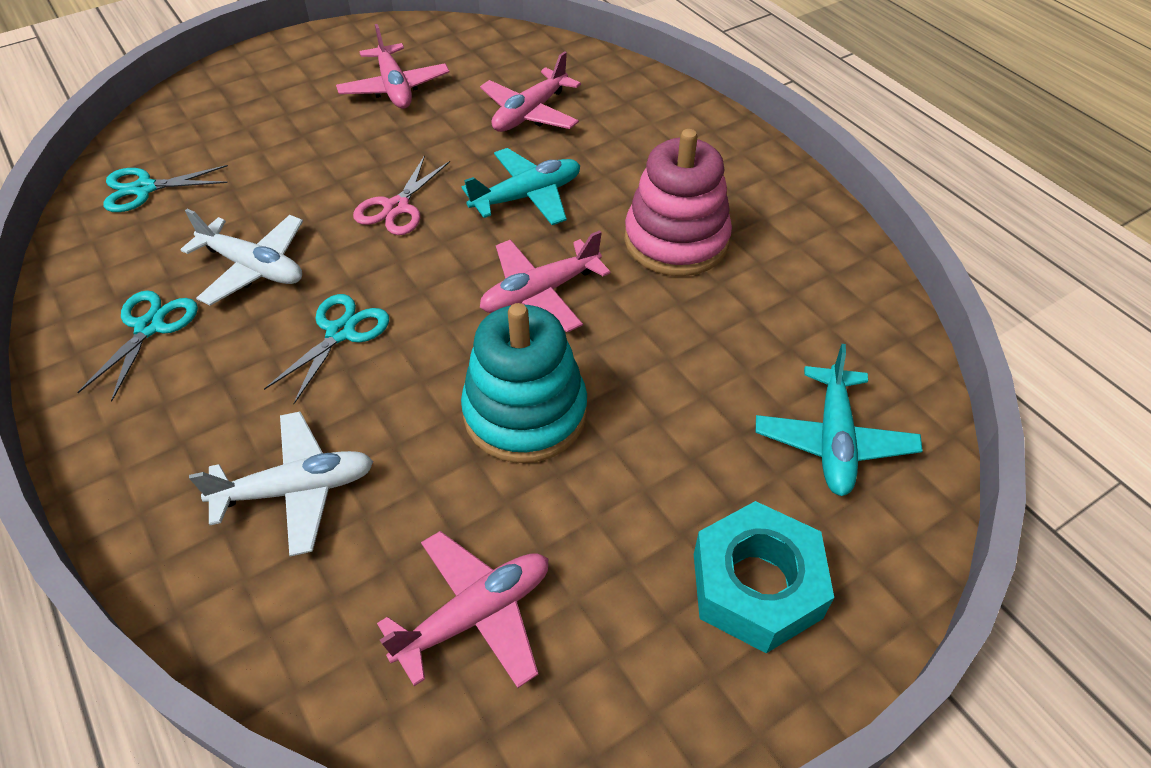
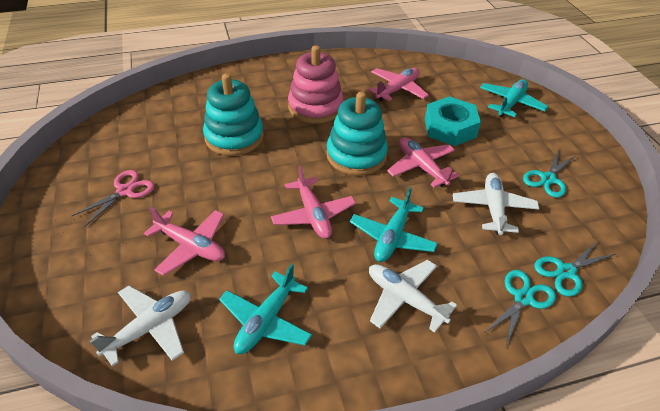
turquoise plane: [462,148,580,225] [756,344,923,496] = 2 -> [219,264,312,354] [350,187,438,262] [480,79,548,117] = 3
turquoise stacking toy: [461,303,587,463] = 1 -> [203,73,264,156] [326,92,388,176] = 2
white plane: [180,209,303,306] [189,412,374,557] = 2 -> [90,286,190,367] [369,260,457,333] [453,173,539,235] = 3

